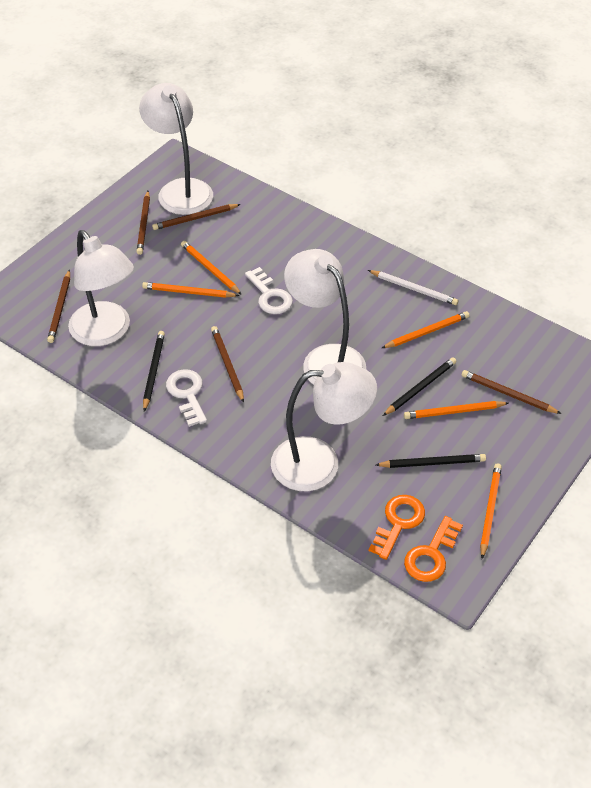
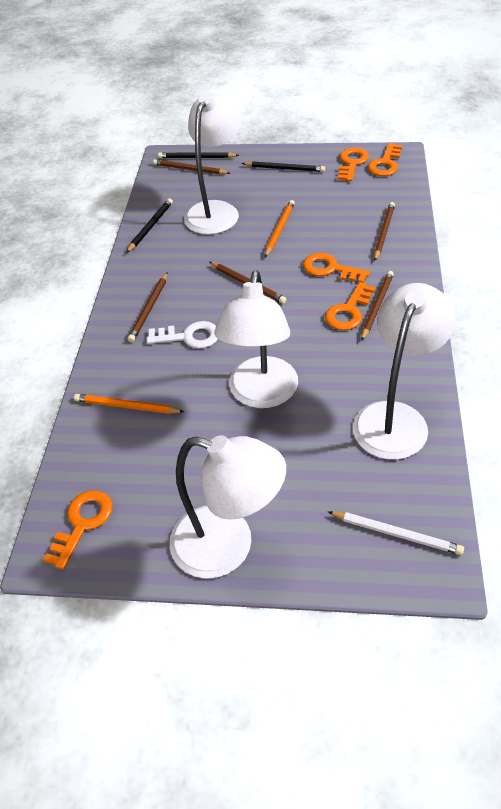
orange key: [369,495,425,560] [404,516,463,582] = 2 -> [43,490,113,570] [303,253,370,283] [325,282,376,330] [337,148,369,181] [368,143,403,176] = 5
orange pencil: [142,282,239,298] [181,241,242,295] [382,311,470,348] [404,401,508,419] [480,463,502,559] = 5 -> [74,394,184,414] [265,200,295,257] = 2
white key: [166,369,207,427] [245,267,293,314] = 2 -> [147,321,218,348] = 1

